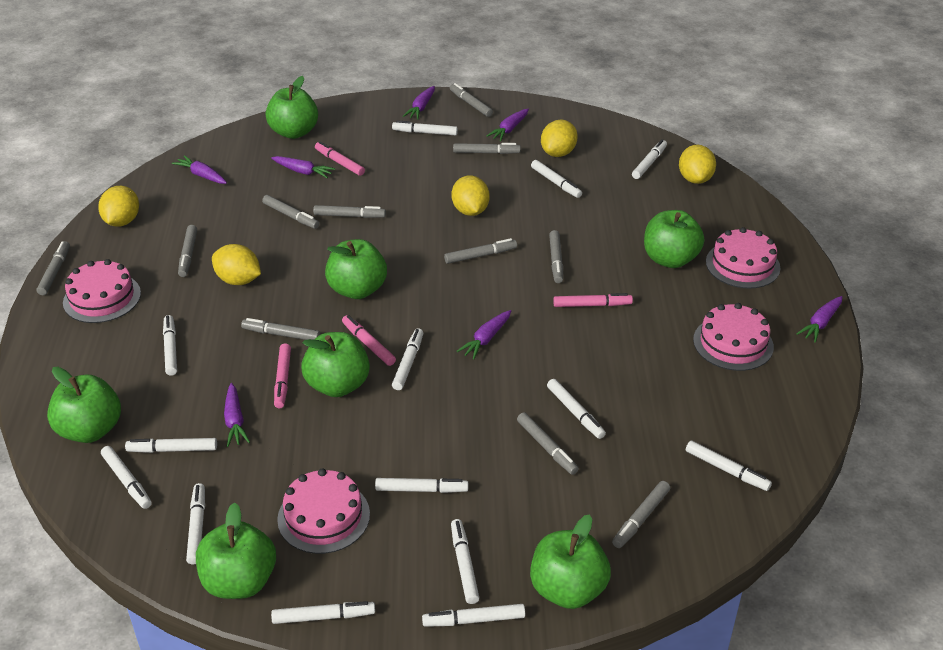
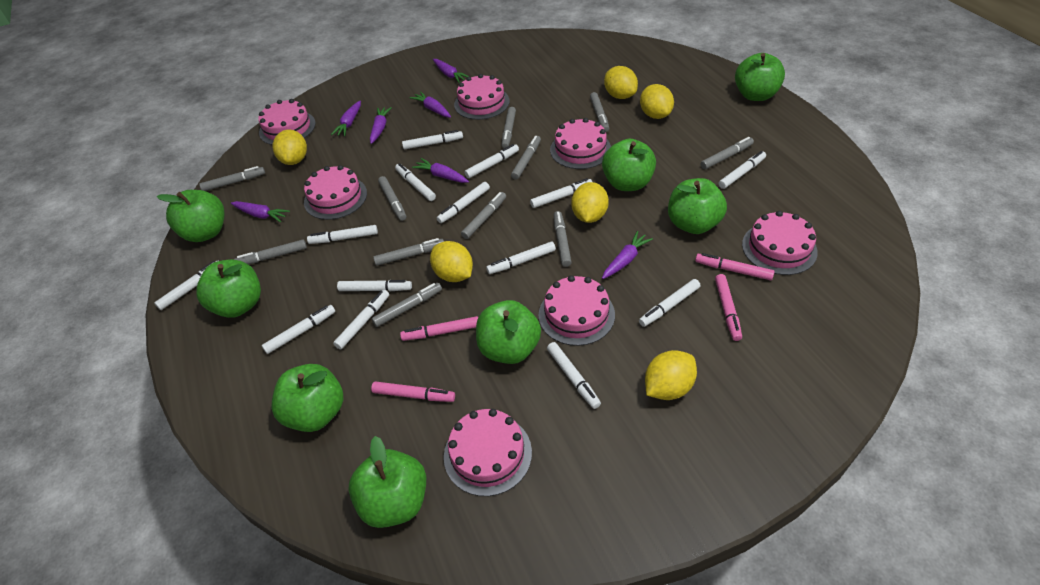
green apple: [47,367,121,443] [196,503,276,599] [266,76,318,139] [301,332,370,397] [325,239,387,299] [530,514,611,609] [644,210,704,268] = 7 -> [157,190,224,242] [196,259,261,318] [271,364,343,432] [348,436,426,528] [476,300,541,364] [602,139,656,191] [668,178,727,234] [735,53,785,101] = 8
pink cake: [63,259,141,323] [277,468,370,554] [693,303,774,371] [706,227,781,289] = 4 -> [258,99,316,145] [304,165,367,220] [444,409,532,496] [454,74,510,120] [539,275,615,346] [550,118,611,169] [742,211,818,275] = 7
yellow lemon: [98,186,139,227] [212,244,261,285] [452,175,490,216] [541,120,578,157] [679,145,716,184] = 5 -> [272,130,307,165] [430,241,473,282] [571,182,609,223] [604,66,638,99] [640,84,674,119] [645,350,697,400] = 6

